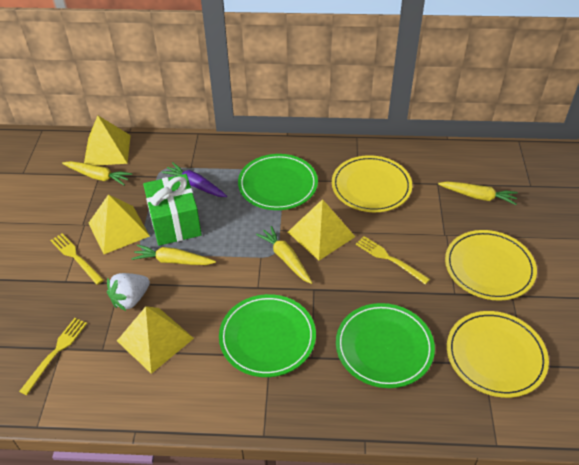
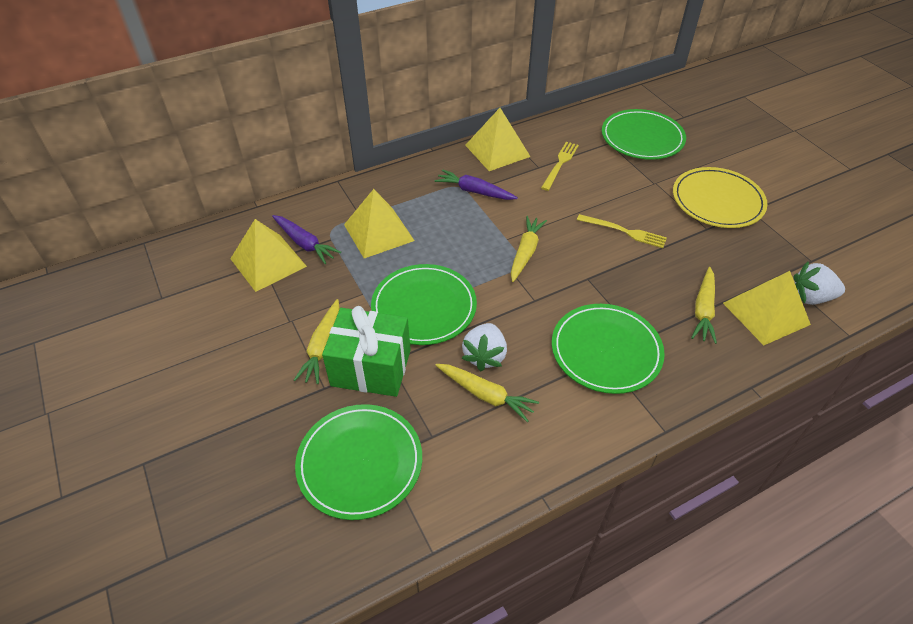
green plate: [219,294,316,377] [238,154,318,210] [336,303,435,388] = 3 -> [295,404,422,520] [371,264,477,345] [552,304,665,394] [602,109,686,160] = 4
purple carrot: [162,162,227,197] = 1 -> [272,215,341,264] [434,169,518,200] = 2
white strawberry: [107,273,150,311] = 1 -> [462,323,507,371] [793,262,845,305] = 2
yellow fork: [19,318,87,395] [50,233,104,285] [356,236,430,285] = 3 -> [541,142,579,191] [577,214,667,248] = 2
yellow plate: [332,155,412,212] [445,230,537,301] [447,311,549,398] = 3 -> [673,167,767,228] = 1

